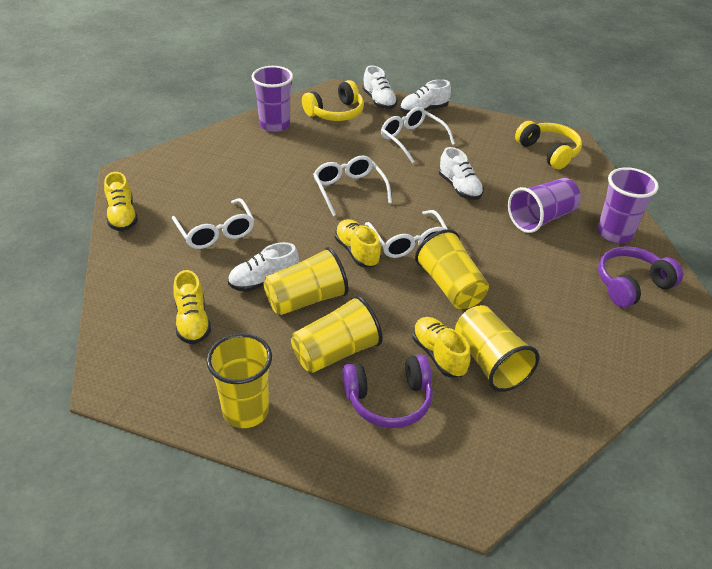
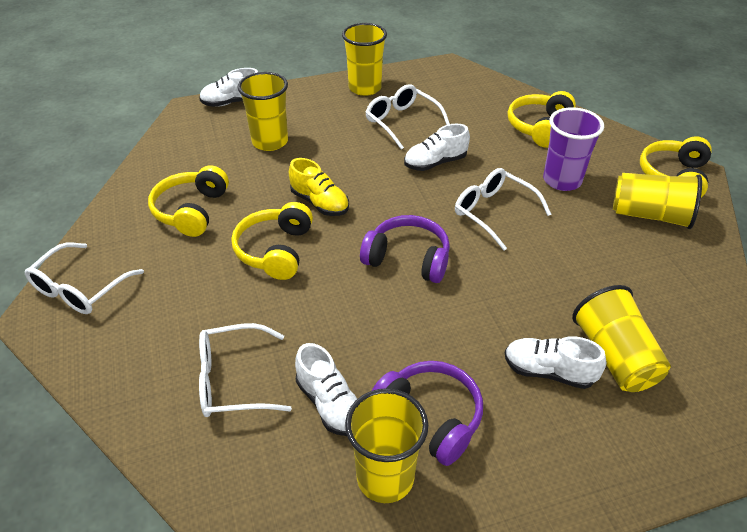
purple cup: [251,66,293,132] [508,178,581,233] [597,167,659,243] = 3 -> [543,107,604,191] = 1
yellow headphones: [302,80,364,121] [515,121,582,169] = 2 -> [148,165,229,237] [231,202,313,280] [508,91,576,148] [640,136,712,197] = 4
yellow shoe: [104,172,138,231] [173,270,211,344] [335,219,381,267] [412,317,470,377] = 4 -> [289,158,349,216] = 1

